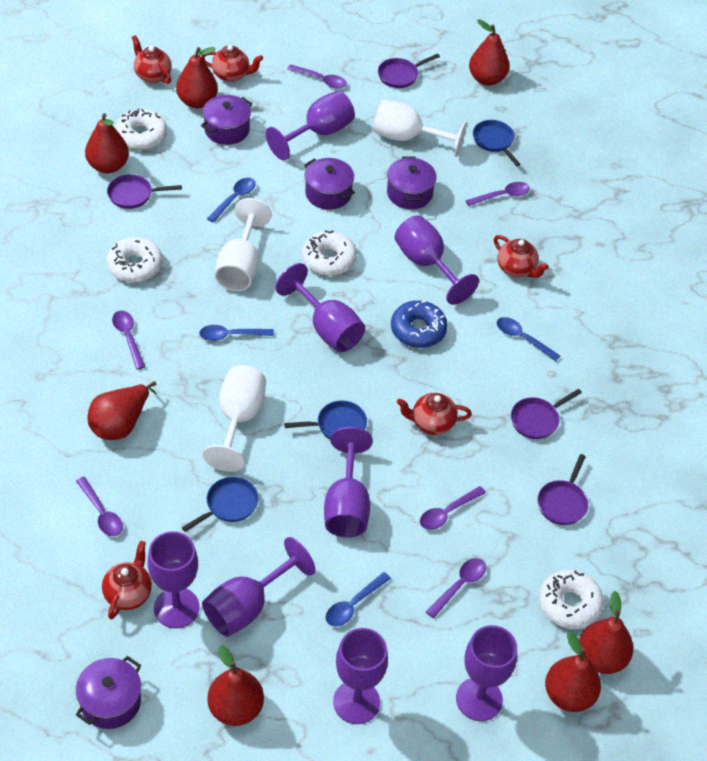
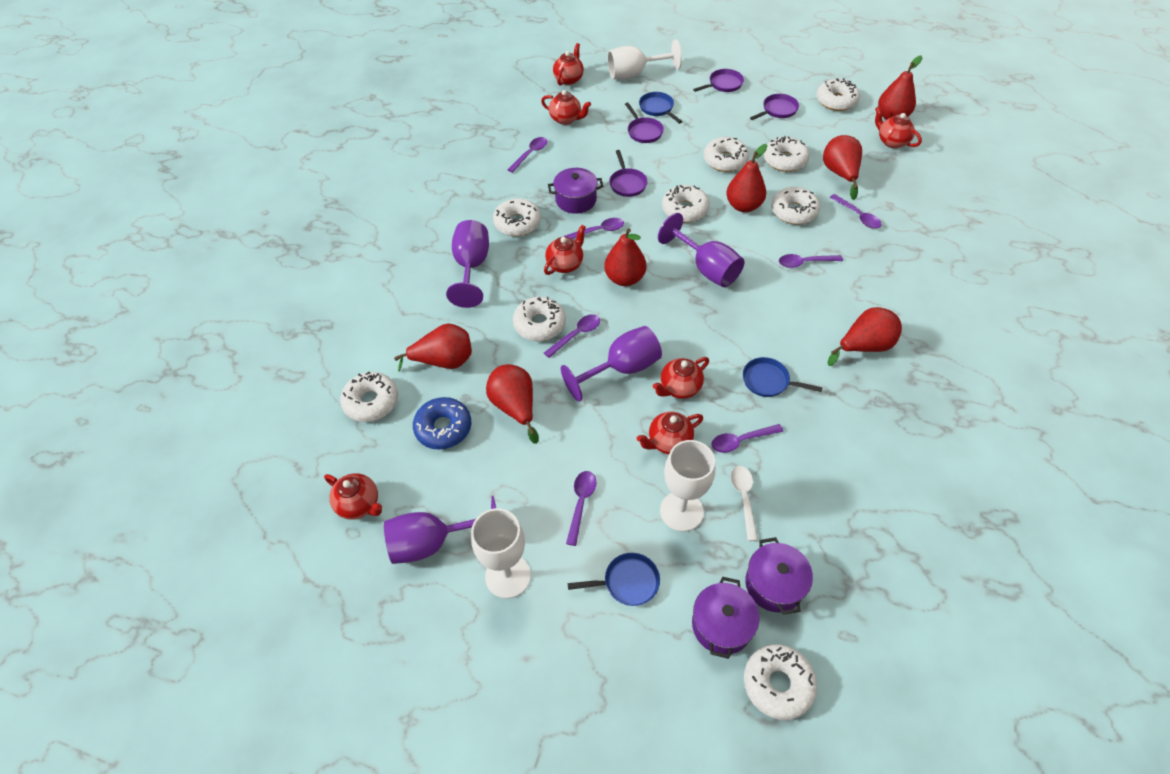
blue spoon: [199,325,274,341] [207,178,256,222] [326,572,391,626] [497,317,560,361] = 4 -> none = 0
purple goblet: [148,531,199,628] [202,537,315,637] [266,91,355,160] [276,263,365,352] [324,427,373,538] [333,628,388,724] [394,215,479,305] [456,625,517,721] = 8 -> [384,496,496,564] [446,220,489,308] [561,326,662,402] [658,213,744,287] = 4
purple pot: [76,656,141,729] [201,95,252,145] [304,158,355,210] [387,156,437,209] = 4 -> [548,168,604,214] [692,577,759,659] [745,537,813,615] = 3
purple spoon: [76,477,123,536] [112,311,145,370] [287,64,347,89] [420,486,486,530] [426,558,486,618] [465,182,530,206] = 6 -> [508,137,547,173] [544,314,600,358] [564,218,624,239] [566,471,596,546] [711,424,783,453] [779,254,843,268] [830,194,881,229] = 7
red teapot: [102,541,152,620] [132,35,172,84] [201,45,263,82] [397,393,472,435] [494,235,549,278] = 5 -> [324,473,382,520] [541,90,591,125] [544,225,586,275] [553,43,584,86] [637,411,703,454] [653,357,709,399] [875,106,922,148] = 7
white donut: [107,237,163,282] [115,109,167,150] [302,230,357,276] [539,570,604,629] = 4 -> [340,372,398,422] [493,198,541,236] [513,297,566,341] [662,185,710,223] [704,137,749,172] [744,644,817,720] [763,136,810,172] [771,187,820,225] [816,78,860,111] = 9
white spoon: none = 0 -> [730,466,758,541] = 1

